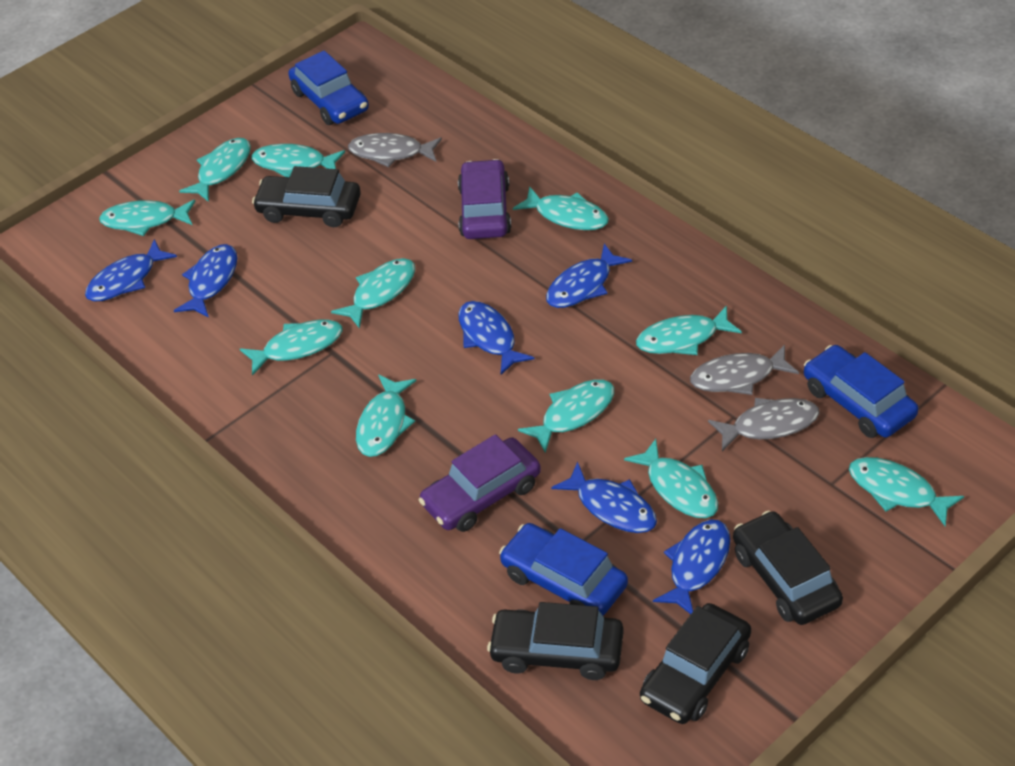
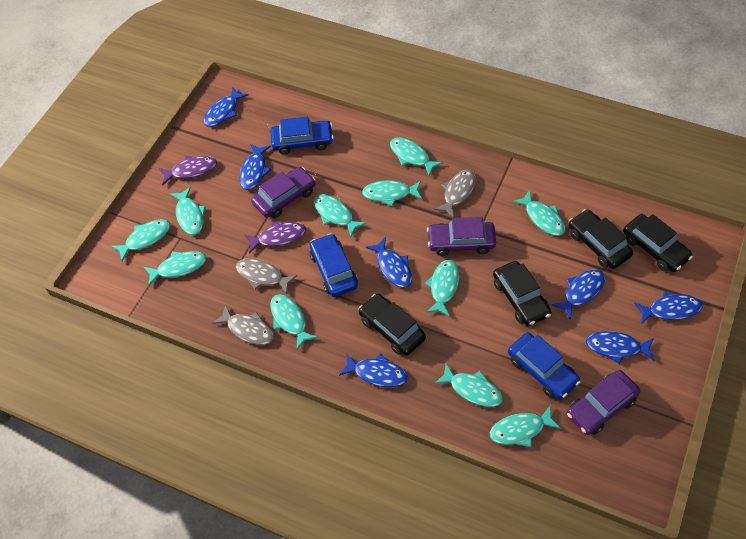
blue fish: [85,239,177,301] [174,244,237,318] [458,301,535,375] [546,244,632,308] [551,461,657,533] [653,519,730,614] = 6 -> [204,87,249,127] [239,144,271,190] [339,353,408,387] [366,237,412,288] [551,269,605,320] [586,331,655,364] [634,291,703,324] = 7
purple car: [419,434,541,532] [458,159,511,239] = 2 -> [251,167,315,218] [427,217,496,256] [567,370,640,435] = 3
purple fish: none = 0 -> [159,156,217,185] [244,221,306,254] = 2

